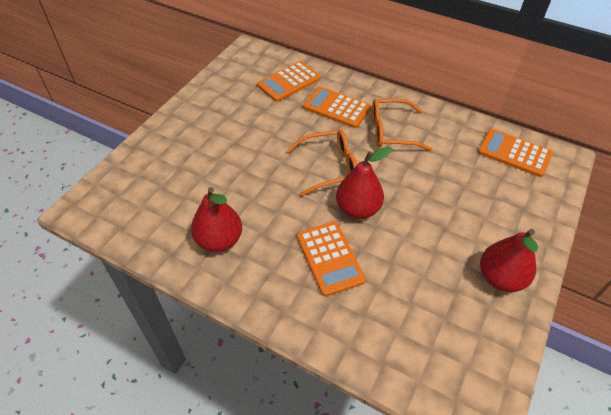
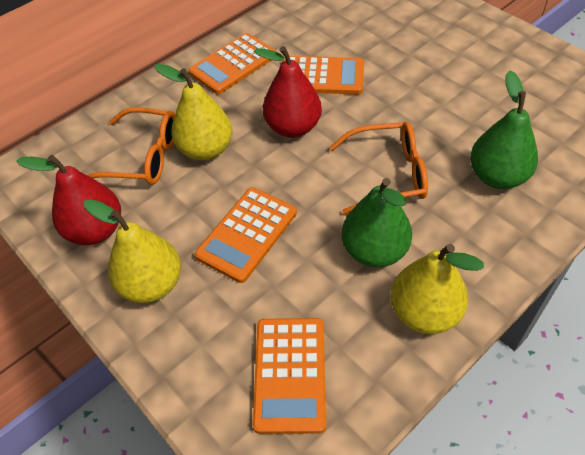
green pear: none = 0 -> [342,178,412,267] [470,71,538,189] = 2
red pear: [191,187,242,252] [336,147,393,219] [480,229,538,292] = 3 -> [16,155,121,245] [254,46,322,138] = 2
yellow pear: none = 0 -> [84,199,181,303] [154,64,232,161] [391,244,484,334] = 3

